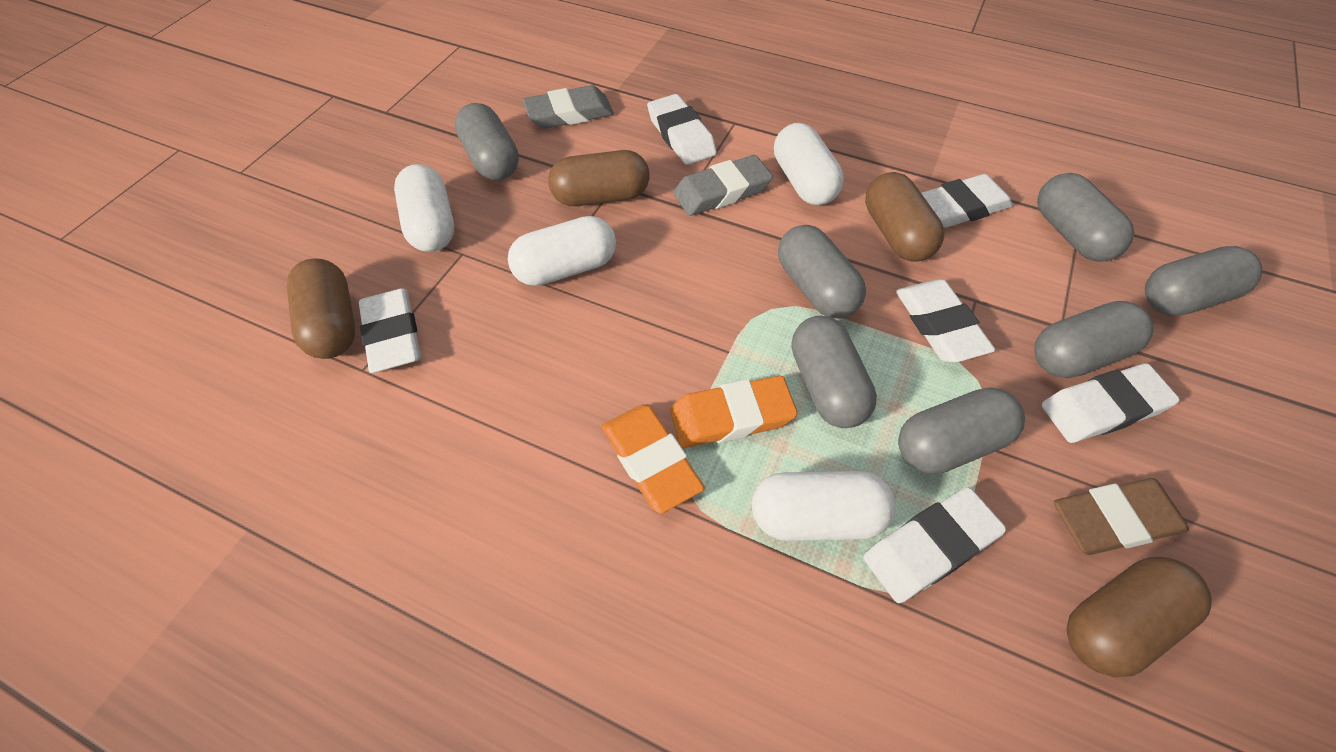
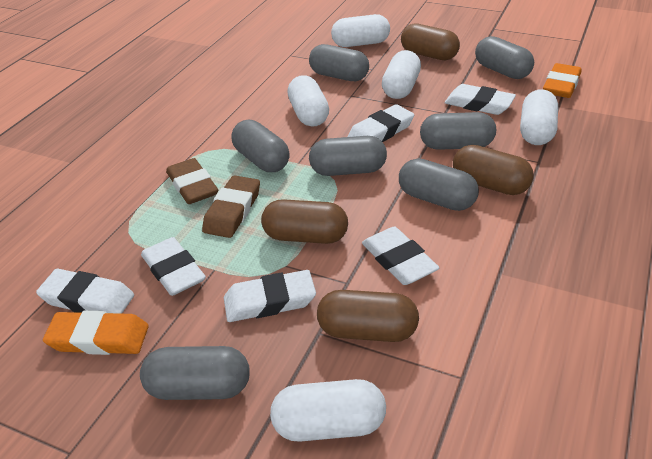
brown eraser: [1054,478,1189,555] = 1 -> [166,158,218,204] [202,175,260,238] = 2
grey eraser: [523,85,614,129] [673,155,773,216] = 2 -> none = 0
white capsule: [394,164,454,252] [508,216,616,286] [752,471,896,541] [774,123,844,205] = 4 -> [270,379,386,442] [288,75,329,126] [331,14,390,47] [382,50,421,99] [520,89,558,145] = 5

